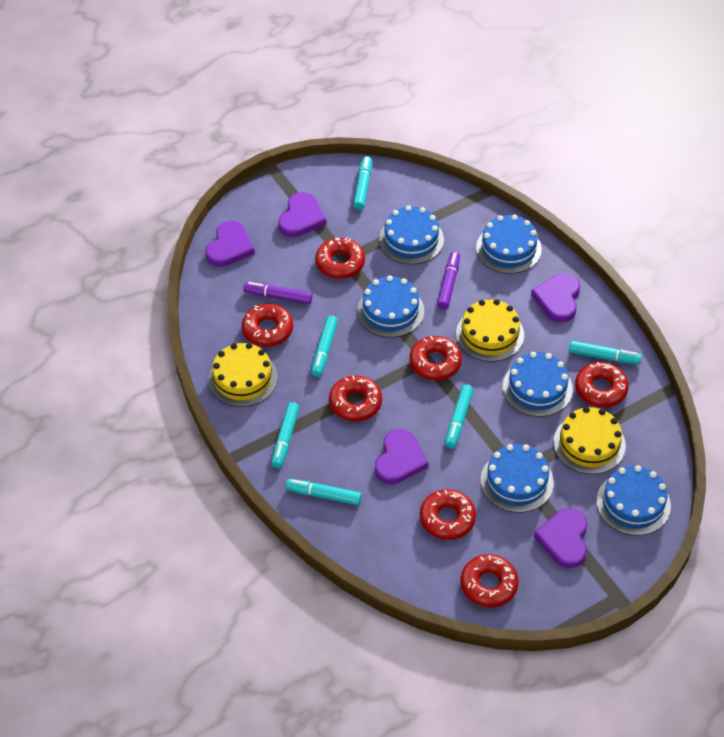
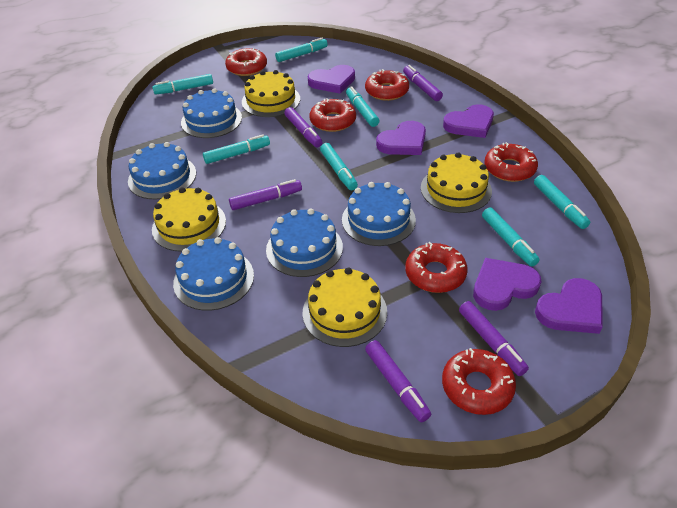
blue cake: [357,275,424,338] [379,205,444,264] [476,215,542,274] [481,444,554,513] [503,352,573,417] [596,465,671,536] = 6 -> [128,142,196,199] [173,237,254,311] [181,88,242,138] [266,208,343,277] [342,182,416,246] = 5
purple marker: [243,282,313,304] [437,251,460,309] = 2 -> [229,179,302,210] [284,107,322,147] [365,340,431,422] [403,65,443,101] [459,301,529,376] = 5
red donut: [242,304,293,347] [315,238,365,279] [329,375,382,422] [410,336,462,380] [420,489,476,540] [461,554,519,607] [575,362,629,408] = 7 -> [225,48,267,76] [310,98,356,132] [365,69,409,101] [405,242,468,293] [442,348,516,415] [484,142,538,182] = 6
turquoise marker: [271,402,300,468] [286,479,362,505] [311,316,338,377] [353,156,372,210] [445,384,474,448] [569,341,642,364] = 6 -> [152,74,213,95] [203,134,270,164] [275,38,328,62] [320,143,358,191] [346,87,379,127] [482,207,540,266] [534,175,590,229] = 7
yellow cake: [208,343,278,407] [456,299,524,362] [554,407,626,474] = 3 -> [152,187,226,252] [242,70,300,117] [302,267,387,347] [421,152,492,213] = 4

